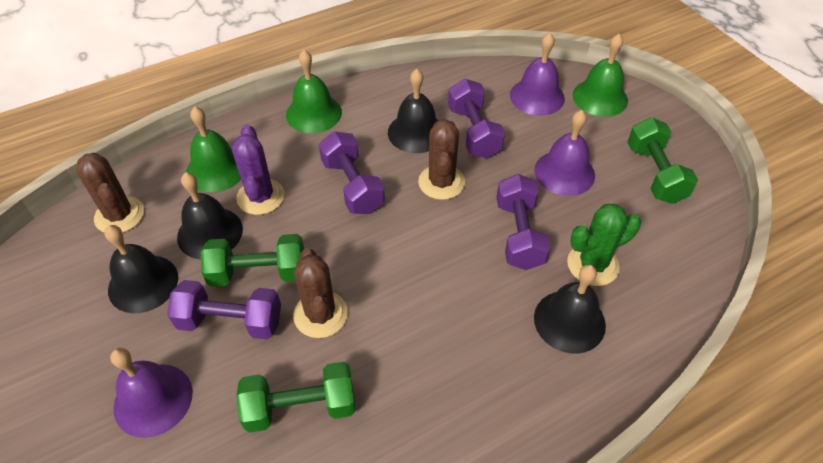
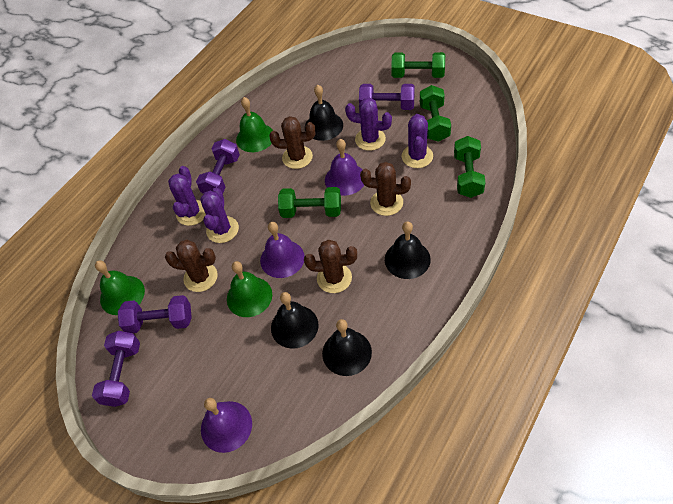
brown cactus: [76,153,144,233] [293,248,348,338] [418,119,465,200] = 3 -> [165,240,218,292] [269,116,315,169] [304,239,357,293] [360,162,411,216] = 4
green cactus: [567,204,641,286] = 1 -> none = 0
green dumbbell: [201,234,304,287] [236,362,355,433] [627,117,698,204] = 3 -> [278,187,341,218] [391,52,445,78] [420,85,451,142] [454,136,486,198] = 4
purple cactus: [232,124,285,215] = 1 -> [168,166,206,226] [200,188,239,243] [345,98,392,151] [402,114,433,168] = 4

